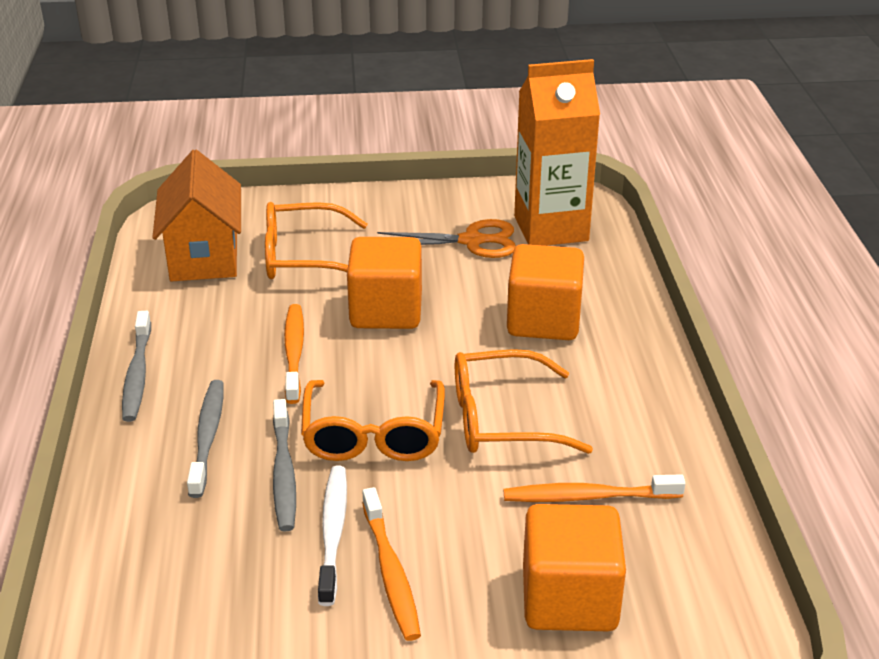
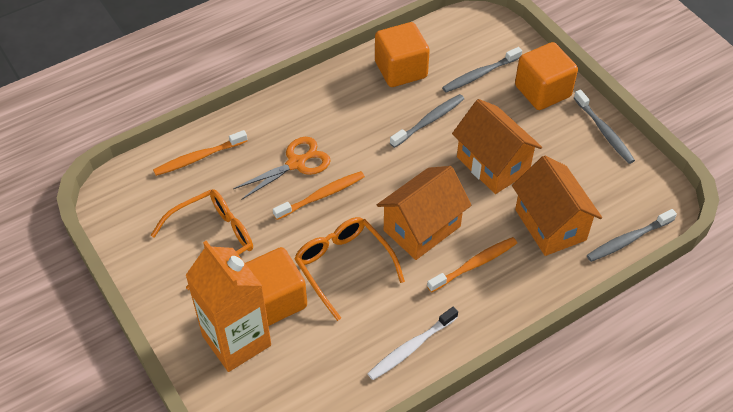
grey toothbrush: [122,311,151,422] [187,380,224,498] [273,399,296,532] = 3 -> [390,94,464,148] [442,47,522,92] [574,89,635,164] [587,209,677,262] = 4
orange glasses: [265,202,368,279] [301,380,445,461] [455,349,593,454] = 3 -> [151,189,253,290] [294,217,405,321] = 2
orange house: [152,150,241,282] = 1 -> [377,166,472,260] [452,99,542,194] [512,155,602,256] = 3

